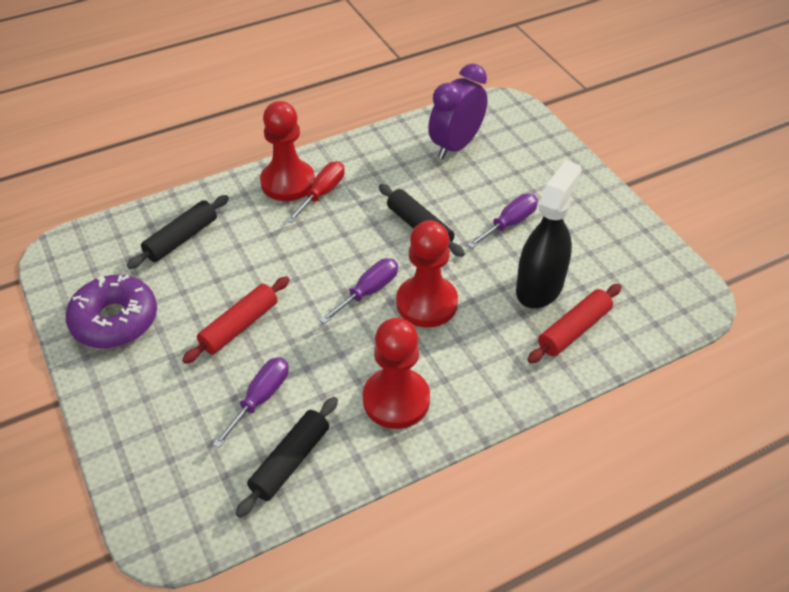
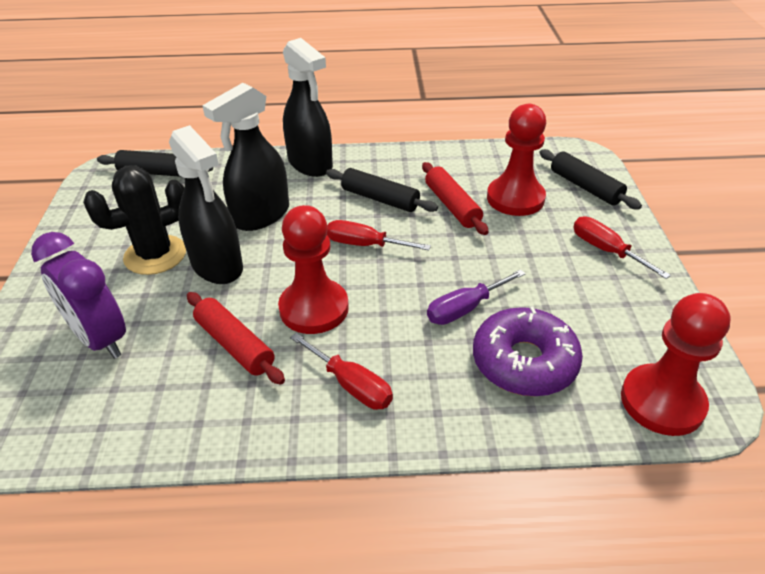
black cactus: none = 0 -> [83,165,186,275] = 1
black spray bottle: [516,160,582,308] = 1 -> [169,125,243,284] [202,83,289,231] [283,38,333,177] = 3
purple screwdriver: [212,357,289,448] [320,258,398,324] [467,194,538,248] = 3 -> [427,269,526,325] = 1
red screwdriver: [286,161,345,223] = 1 -> [290,333,393,410] [327,220,431,250] [573,216,671,279] = 3

